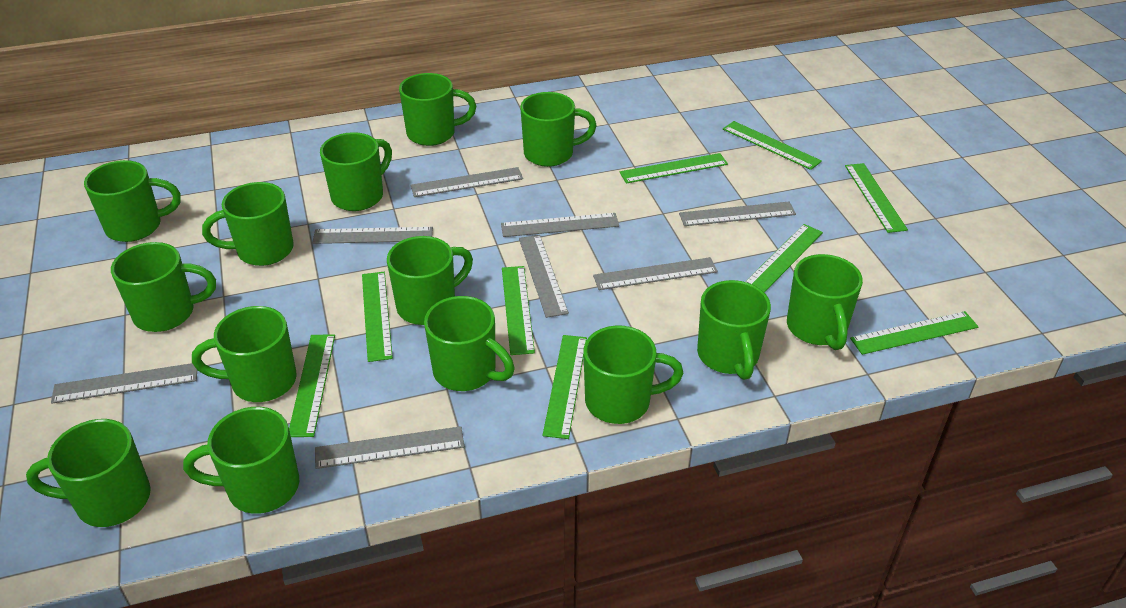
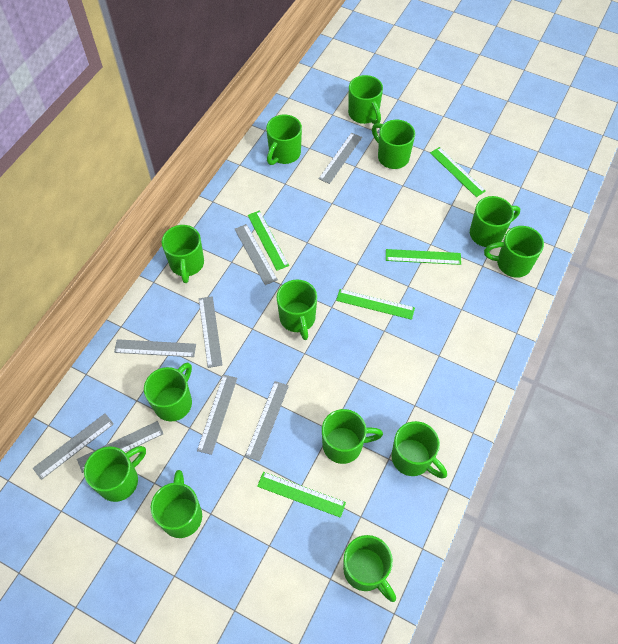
green mug: [26,419,151,527] [84,160,181,242] [111,242,216,332] [183,407,299,514] [192,306,297,402] [202,182,294,266] [320,132,392,211] [387,236,473,325] [399,73,476,146] [424,296,514,391] [520,92,597,167] [584,326,684,424] [697,280,771,380] [787,254,863,350] = 14 -> [84,446,146,502] [144,363,192,422] [151,470,202,538] [161,225,204,283] [266,114,302,165] [276,280,317,340] [322,409,383,464] [343,535,396,602] [348,75,383,124] [372,120,415,169] [391,421,447,479] [470,196,520,247] [484,226,544,278] = 13
green ruler: [289,334,335,437] [362,272,393,362] [502,266,535,355] [543,335,587,439] [619,153,728,184] [723,121,822,170] [746,224,823,293] [845,163,908,233] [850,311,979,355] = 9 -> [248,210,289,271] [257,472,346,518] [336,289,415,320] [386,249,461,265] [430,147,486,197] = 5

